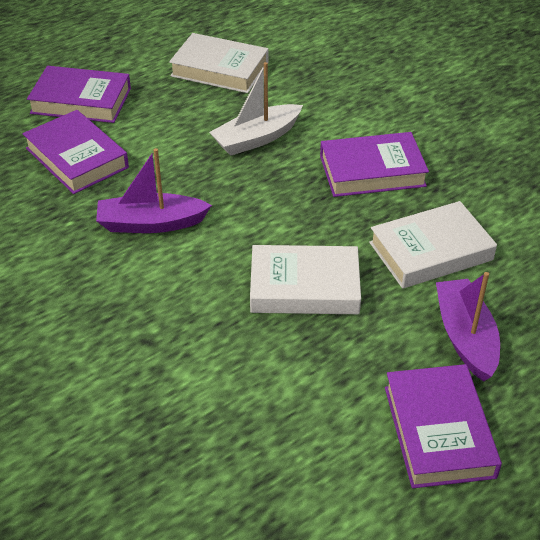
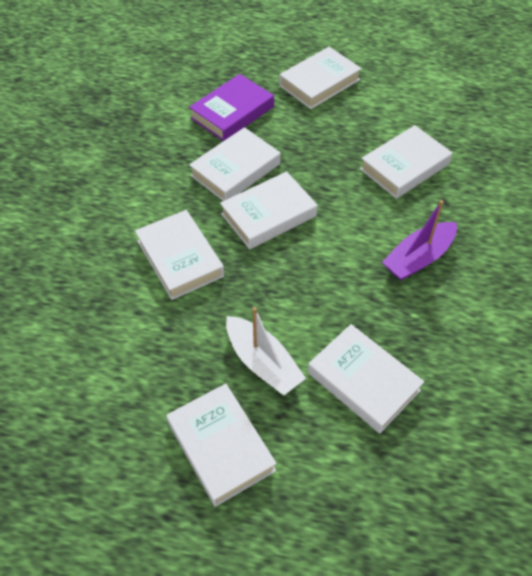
purple boat: [96,148,212,233] [436,272,500,382] = 2 -> [382,200,457,281] = 1
purple book: [23,110,129,194] [27,66,131,123] [320,132,429,197] [385,364,502,488] = 4 -> [189,74,274,141] = 1
white book: [169,33,268,93] [250,245,361,314] [369,201,497,289] = 3 -> [135,210,224,300] [166,383,277,507] [189,127,281,201] [220,171,318,249] [279,47,362,109] [308,324,424,433] [360,125,453,199] = 7

